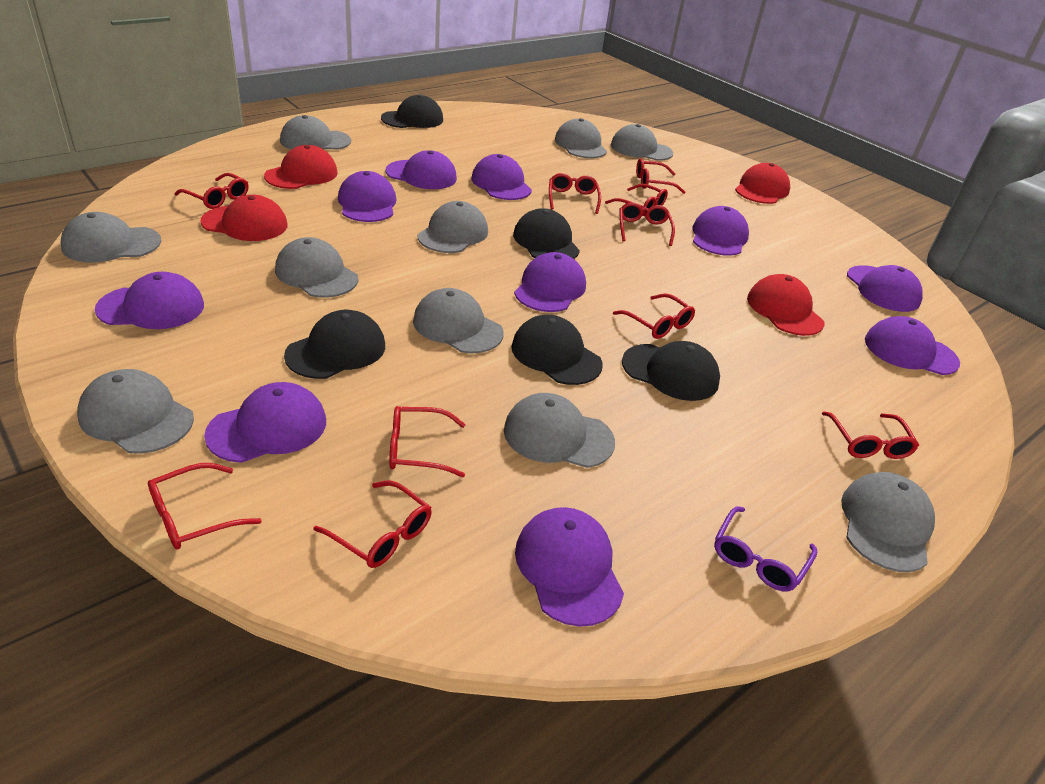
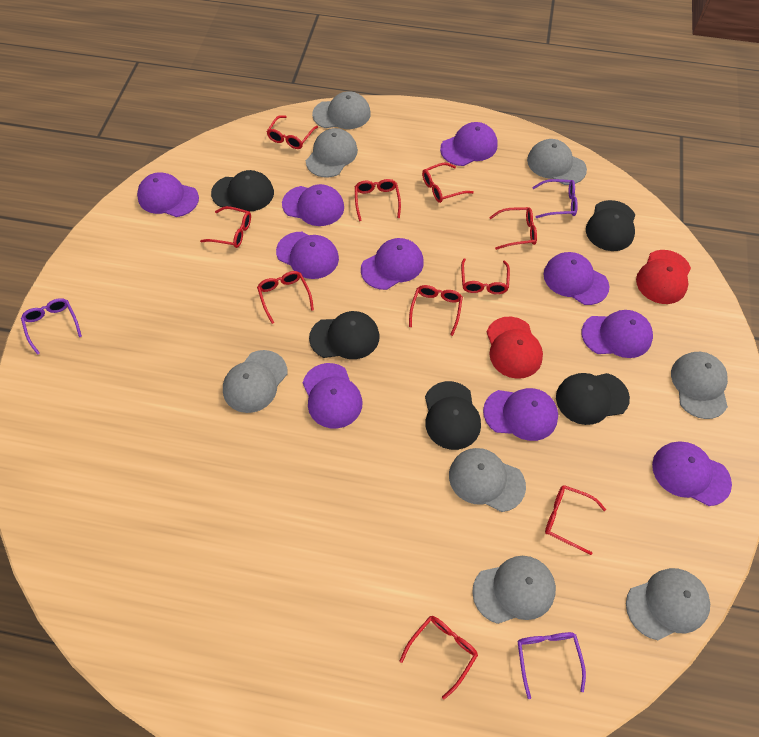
grey cap: [61,212,161,263] [77,369,194,454] [275,237,358,297] [280,115,351,150] [413,288,503,353] [418,201,488,253] [504,393,615,468] [555,118,607,158] [611,124,673,161] [841,472,935,572] = 10 -> [223,350,287,413] [306,128,358,178] [312,91,371,129] [449,448,526,512] [472,556,556,624] [527,139,587,185] [626,568,710,640] [671,352,728,419] = 8
purple glasses: [714,506,817,591] = 1 -> [21,298,82,355] [518,632,586,699] [532,179,578,218] = 3
red cap: [201,195,288,241] [264,145,338,189] [735,163,790,204] [747,274,825,336] = 4 -> [487,317,543,379] [636,250,691,304] = 2

